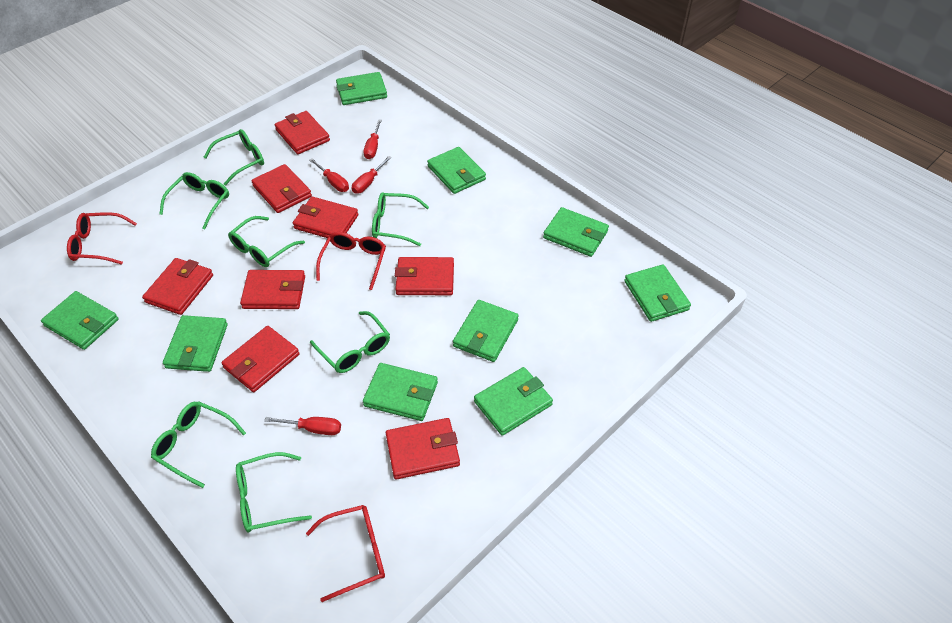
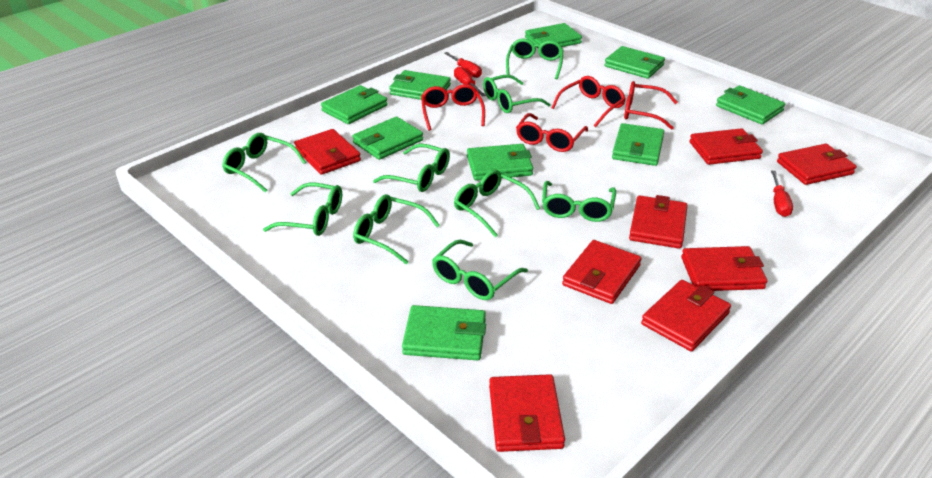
green glasses: [151,401,246,488] [160,172,229,229] [204,129,264,186] [228,216,305,267] [236,452,312,532] [310,311,390,373] [372,192,429,246] = 7 -> [222,133,306,193] [263,183,342,236] [353,194,440,264] [373,144,450,192] [432,240,528,300] [454,170,540,237] [483,75,550,113] [506,39,563,79] [542,181,616,222] = 9
red glasses: [67,212,137,265] [306,505,385,602] [316,232,386,290] = 3 -> [421,84,485,131] [516,113,588,152] [552,76,626,127] [624,81,678,130] = 4
red screwdriver: [264,417,341,435] [309,158,349,192] [352,156,392,194] [363,119,382,159] = 4 -> [444,52,482,78] [454,66,486,97] [771,171,793,217] = 3

